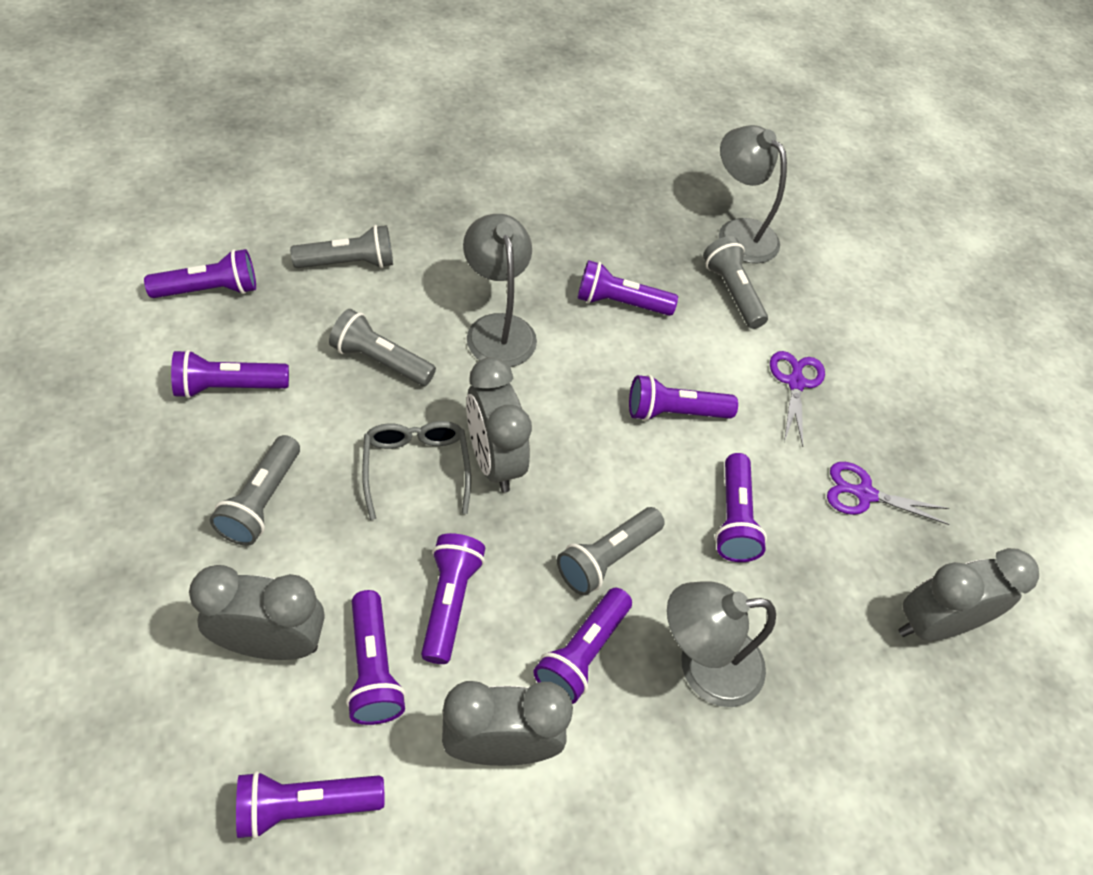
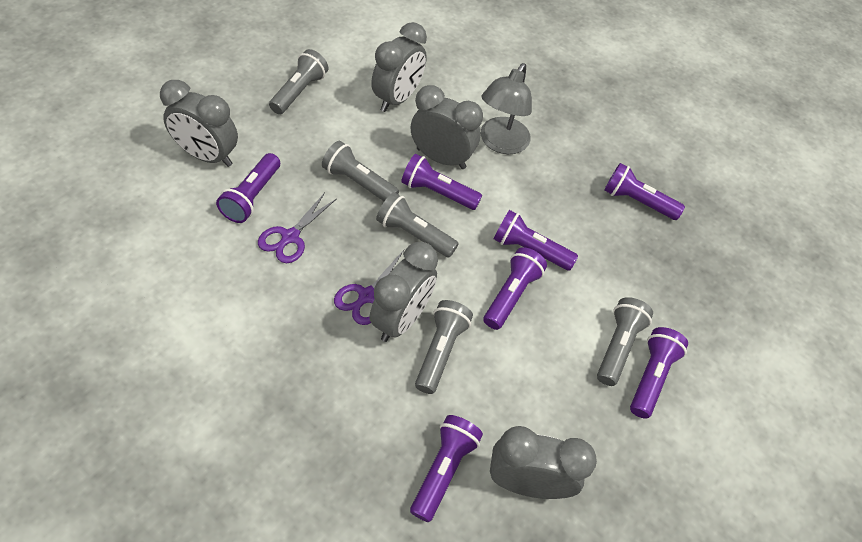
grey clock: [189,565,324,660] [442,681,573,766] [466,357,532,492] [898,548,1039,641] = 4 -> [160,80,238,167] [369,242,438,342] [371,22,427,112] [411,85,483,169] [490,426,597,499] = 5
grey glasses: [362,421,471,520] = 1 -> none = 0
grey lamp: [463,214,537,367] [667,581,776,707] [719,125,787,263] = 3 -> [481,63,532,154] = 1
purple flashlight: [144,249,256,298] [171,350,289,399] [236,771,384,839] [346,590,406,725] [421,533,485,664] [533,588,632,704] [577,260,678,316] [629,375,738,421] [715,453,767,562] = 9 -> [216,153,280,223] [401,154,482,210] [410,415,483,522] [484,247,547,330] [494,210,578,271] [604,163,685,220] [630,327,688,419] = 7

